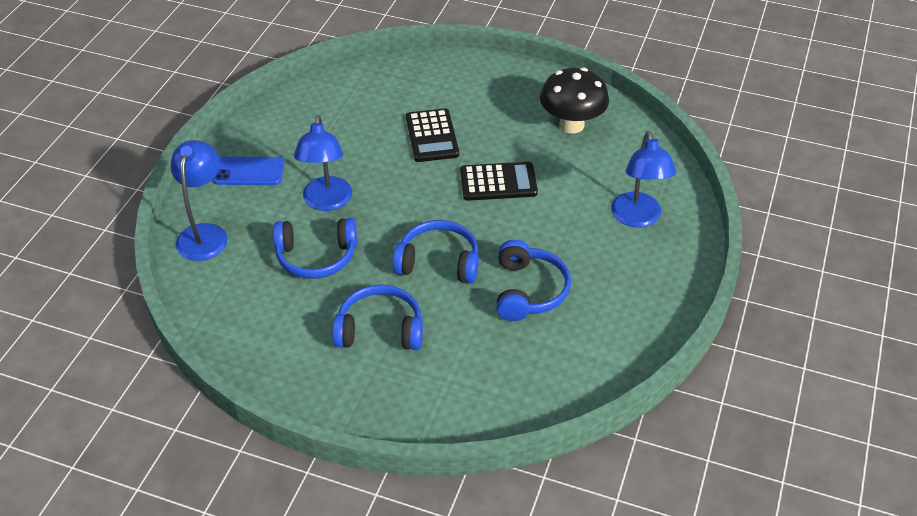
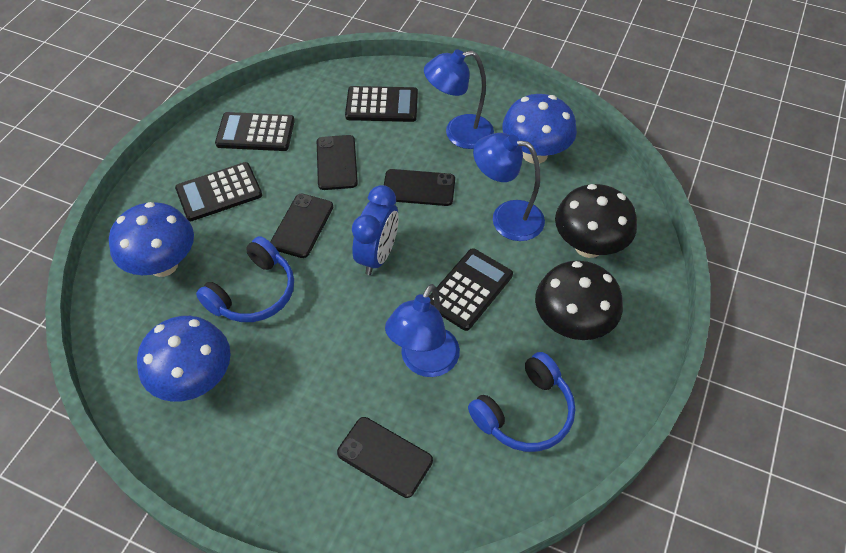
black calculator: [406,108,459,162] [460,162,538,201] = 2 -> [175,162,262,221] [215,112,295,151] [345,86,418,122] [429,248,513,331] = 4
black mushroom: [540,68,609,133] = 1 -> [535,261,623,340] [555,184,637,258] = 2
black phone: none = 0 -> [270,194,333,258] [317,135,358,190] [337,417,433,498] [384,169,455,206] = 4
blue clock: none = 0 -> [352,185,399,275] = 1
blue headphones: [273,218,357,279] [332,285,423,350] [393,220,479,283] [497,240,571,321] = 4 -> [196,236,294,322] [468,352,575,452] = 2
blue mushroom: none = 0 -> [109,202,194,277] [137,316,231,402] [502,94,577,164] = 3
blue phone: [213,157,284,185] = 1 -> none = 0

